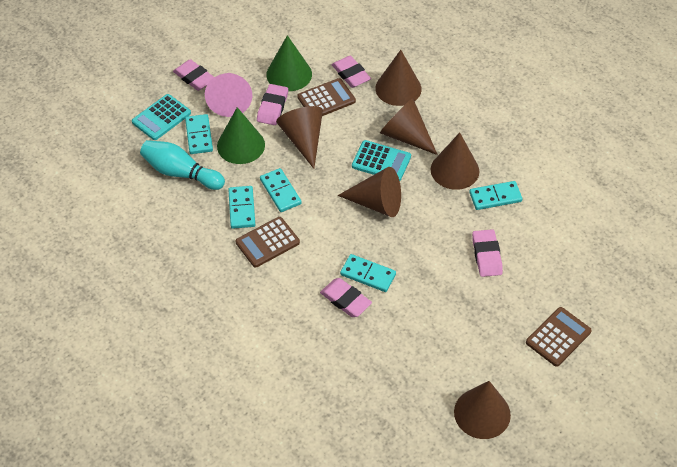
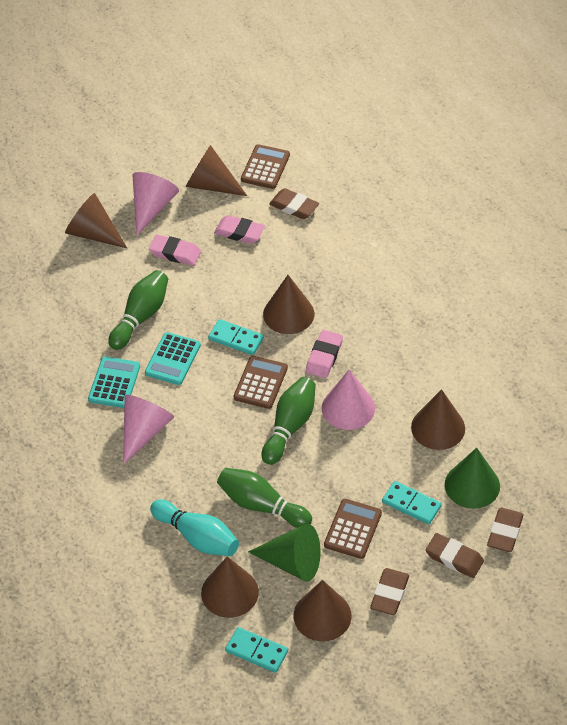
brown eraser: none = 0 -> [269,188,319,219] [370,568,409,615] [426,533,484,578] [487,508,523,552] = 4
green bowling pin: none = 0 -> [108,270,168,350] [217,468,312,528] [261,377,316,465] = 3
pink cone: [205,73,252,117] = 1 -> [123,395,174,465] [132,172,179,235] [322,370,375,430] = 3
pink eraser: [173,59,214,91] [257,84,288,125] [320,278,372,317] [332,56,371,88] [472,229,503,277] = 5 -> [149,235,201,266] [214,215,265,244] [306,330,343,378] = 3
turquoise domino: [185,114,213,154] [228,186,255,229] [260,168,302,212] [340,254,396,292] [469,181,522,210] = 5 -> [208,319,264,355] [225,627,288,673] [382,481,442,524] = 3

